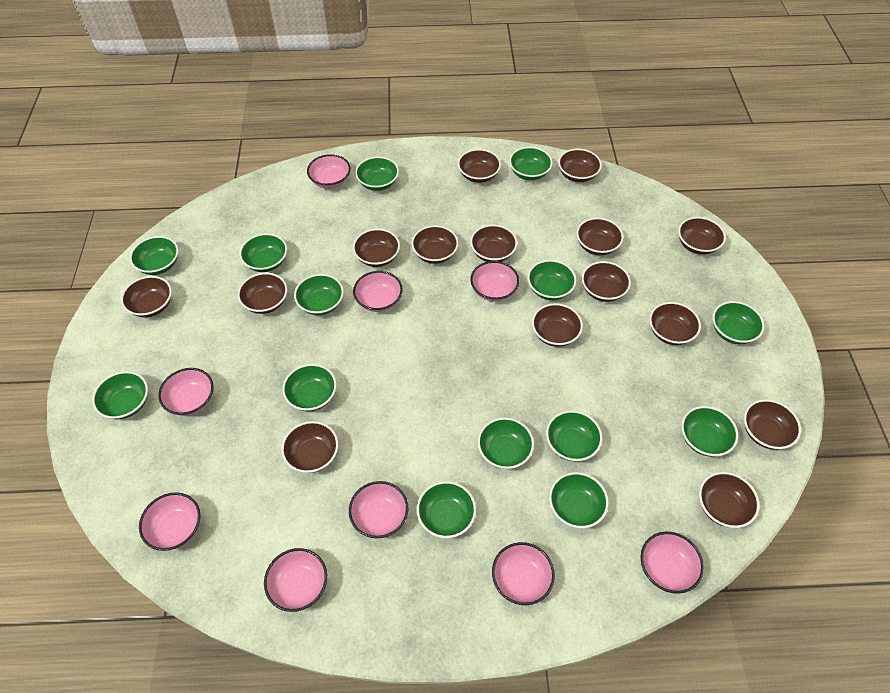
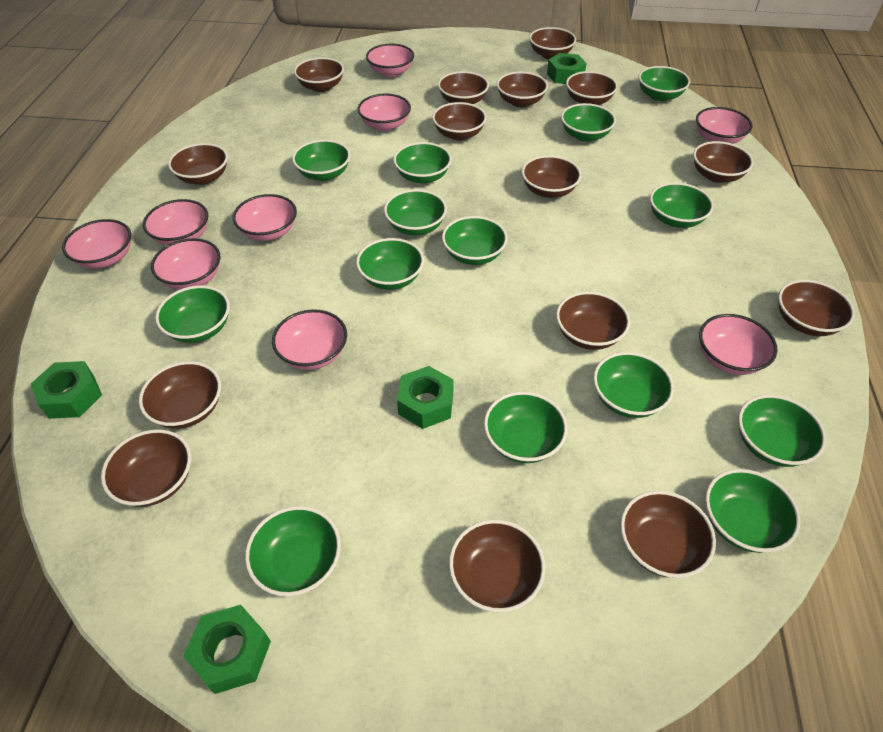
green nut: none = 0 -> [31,361,102,419] [183,605,271,694] [397,366,454,429] [547,53,587,84] = 4

